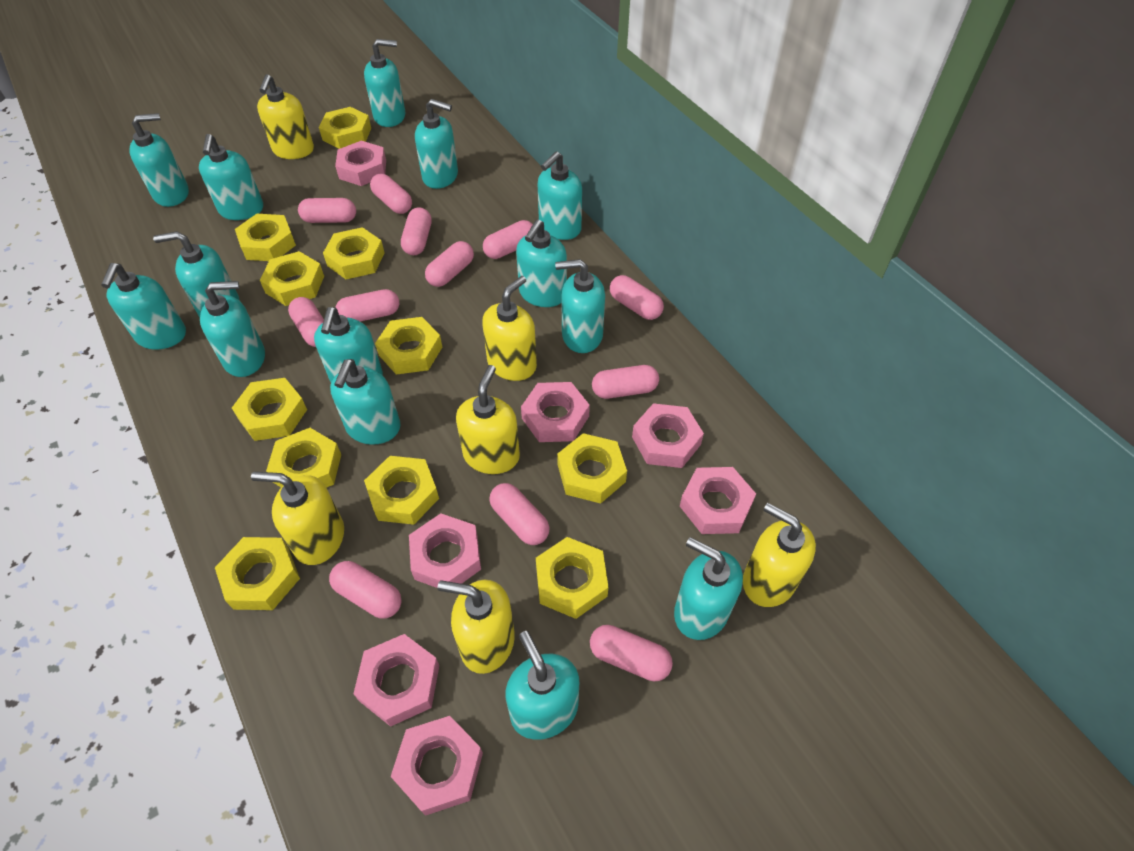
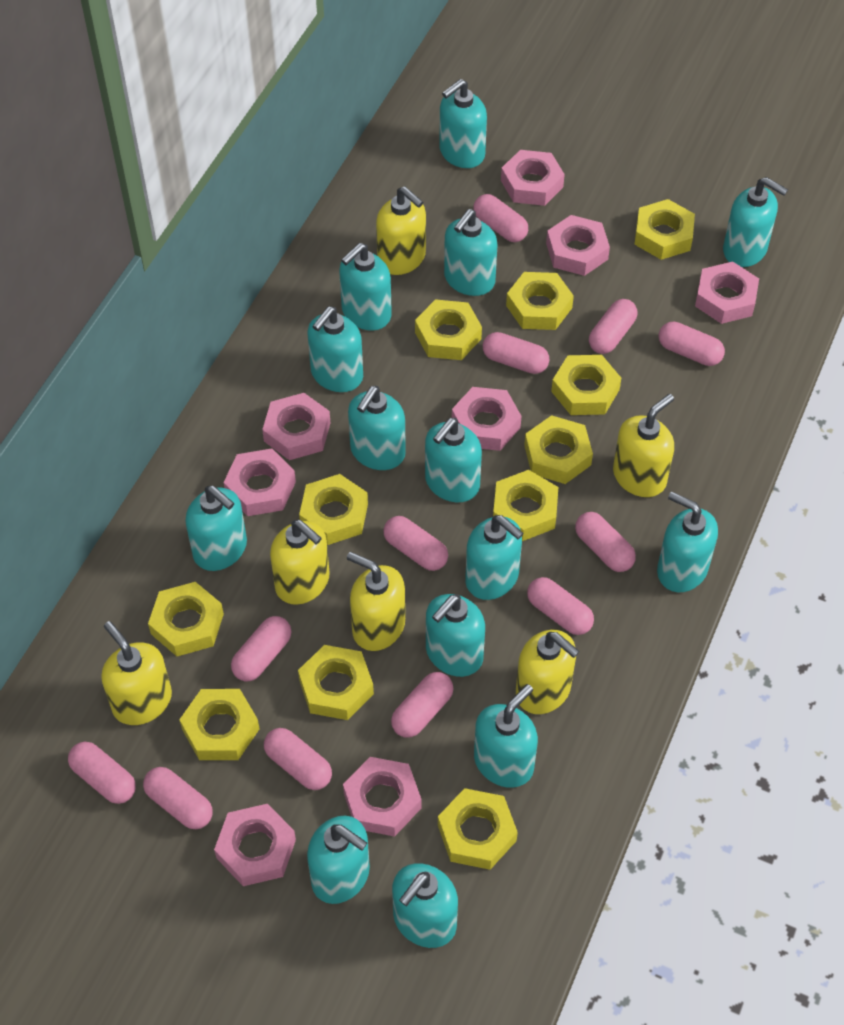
pink nut: [335,141,386,186] [353,634,439,727] [391,716,483,816] [409,513,481,588] [521,382,590,442] [632,403,704,468] [680,467,756,534] = 7 -> [214,804,296,886] [224,448,296,516] [262,393,330,460] [343,757,421,837] [452,387,521,451] [501,150,565,206] [546,215,610,276] [695,262,759,324] = 8

